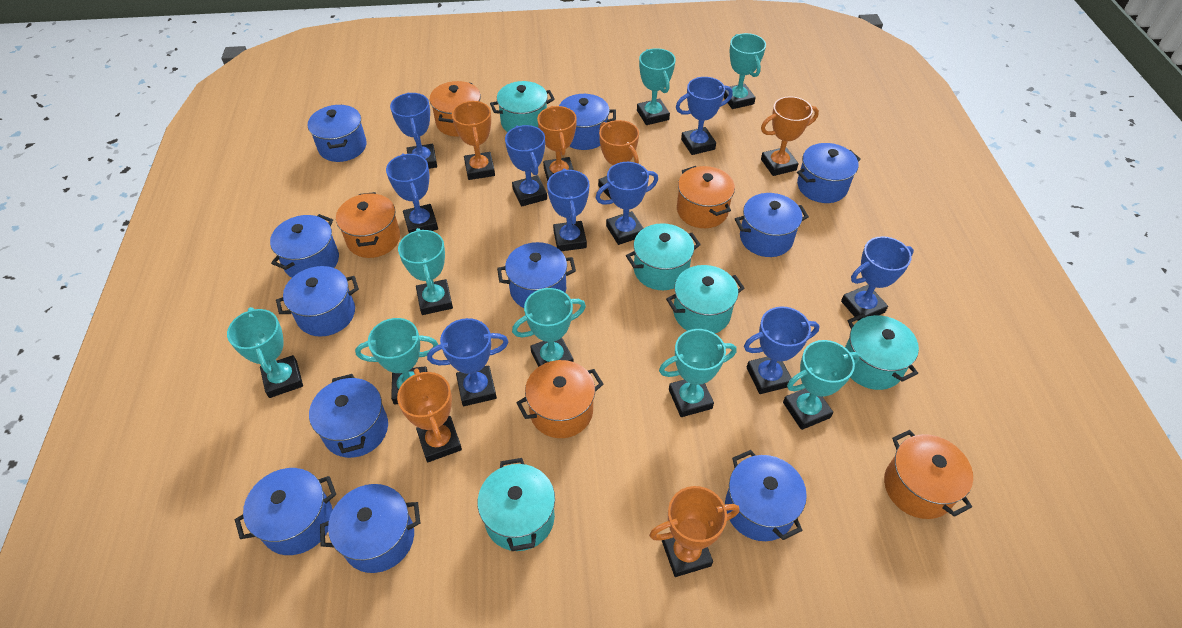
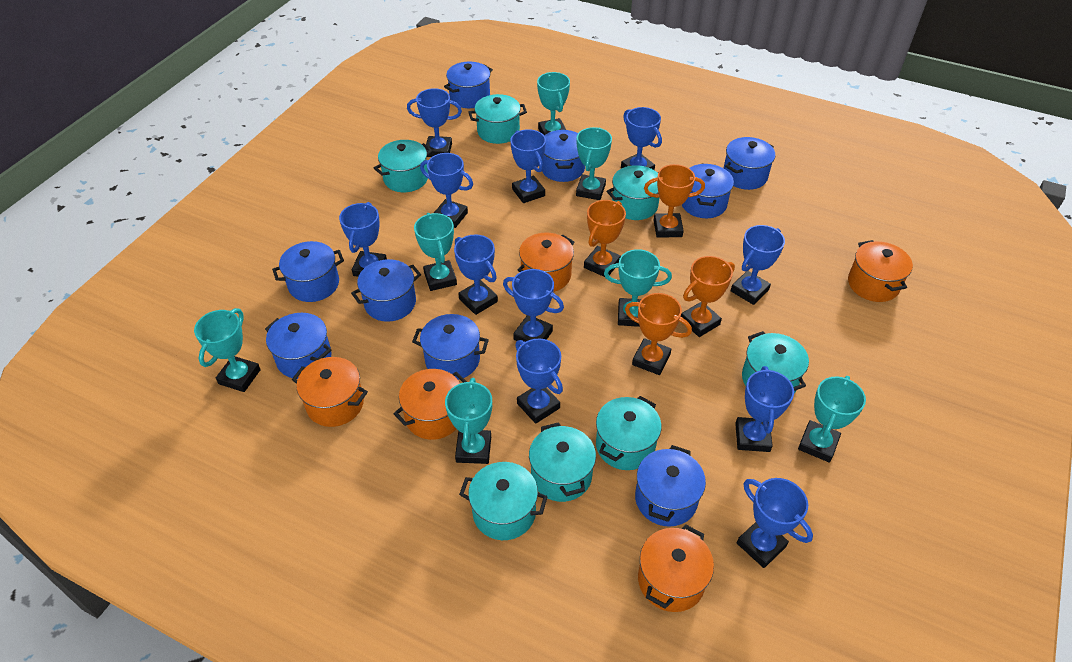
blue pot: [235,468,336,555] [270,214,339,277] [276,266,359,337] [308,104,367,162] [309,374,388,458] [320,484,420,573] [497,242,576,308] [559,94,616,150] [725,450,807,541] [735,193,809,257] [797,143,861,203] = 11 -> [265,313,332,379] [272,241,344,302] [351,259,421,322] [412,314,489,380] [444,61,493,108] [542,130,585,182] [635,445,706,527] [682,164,734,218] [724,137,775,190] = 9
blue trophy: [386,153,438,233] [390,93,437,169] [427,318,508,406] [505,125,547,207] [547,168,589,251] [596,162,658,245] [676,77,733,155] [744,306,820,394] [841,236,914,321] = 9 -> [339,202,387,277] [407,88,462,157] [420,153,473,228] [454,235,498,315] [503,269,564,342] [510,129,546,203] [516,339,563,424] [621,107,662,170] [731,225,785,305] [735,366,794,452] [737,478,813,568] = 11
orange trophy: [397,368,462,462] [452,101,495,180] [537,106,577,181] [598,120,639,199] [649,486,740,577] [761,97,819,176] = 6 -> [584,200,626,277] [625,293,692,375] [644,164,705,238] [681,256,735,337] = 4
turquoise pot: [477,458,555,551] [490,81,555,132] [626,223,701,290] [666,265,744,333] [845,313,919,390] = 5 -> [374,140,432,192] [459,462,548,540] [468,94,527,144] [529,422,596,502] [596,396,661,470] [607,165,660,220] [742,331,809,393] = 7
turquoise trophy: [227,307,303,398] [355,318,439,404] [398,228,453,315] [512,288,586,367] [637,48,676,125] [659,329,737,417] [723,33,766,109] [783,340,860,430] = 8 -> [194,308,261,392] [414,213,457,291] [445,378,492,464] [537,72,570,135] [576,127,612,200] [604,249,672,327] [798,376,866,463] = 7

